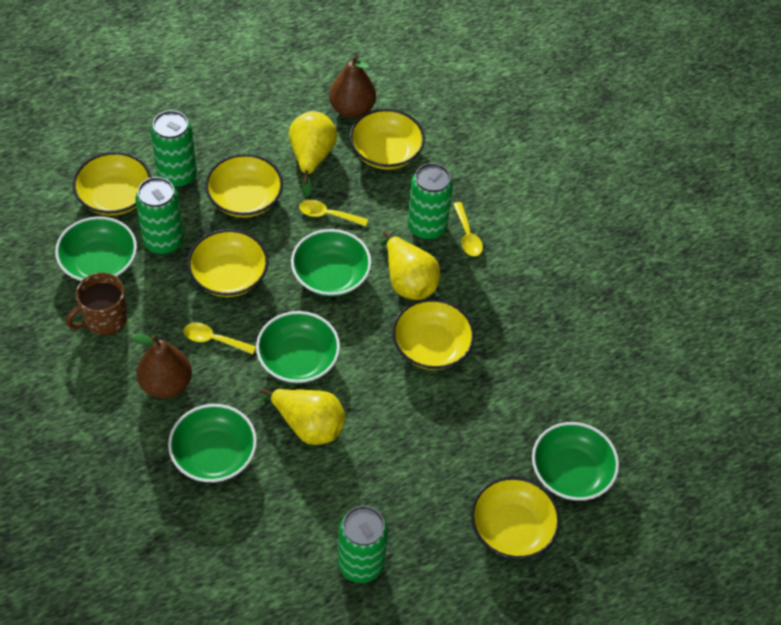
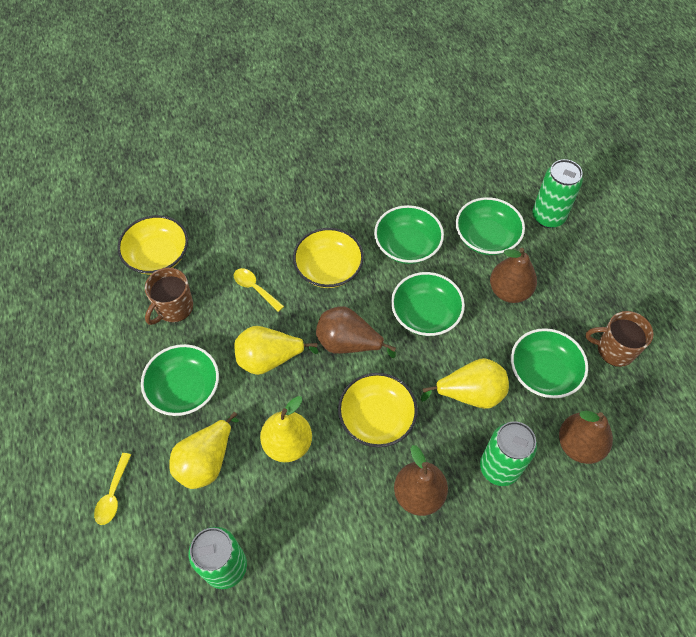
brown mug: [66,272,127,336] = 1 -> [145,268,193,325] [585,311,654,367] = 2
brown pear: [130,334,192,399] [329,55,376,118] = 2 -> [316,306,396,358] [394,445,448,516] [490,248,537,303] [559,411,613,464] = 4
green can: [135,177,184,255] [151,110,197,188] [338,506,388,583] [408,163,453,240] = 4 -> [189,527,247,589] [480,421,537,486] [532,159,583,228] = 3
yellow bowl: [73,152,151,216] [187,229,269,297] [205,154,283,218] [350,109,425,170] [392,299,475,370] [471,476,561,559] = 6 -> [117,215,188,275] [293,228,364,288] [338,373,418,447] = 3
yellow pear: [258,388,346,445] [289,111,337,197] [380,231,440,300] = 3 -> [169,412,239,489] [234,326,318,375] [260,396,312,462] [421,358,509,409] = 4
yellow spoon: [183,323,256,354] [299,200,368,226] [453,202,483,256] = 3 -> [94,453,131,525] [234,268,284,312] = 2

